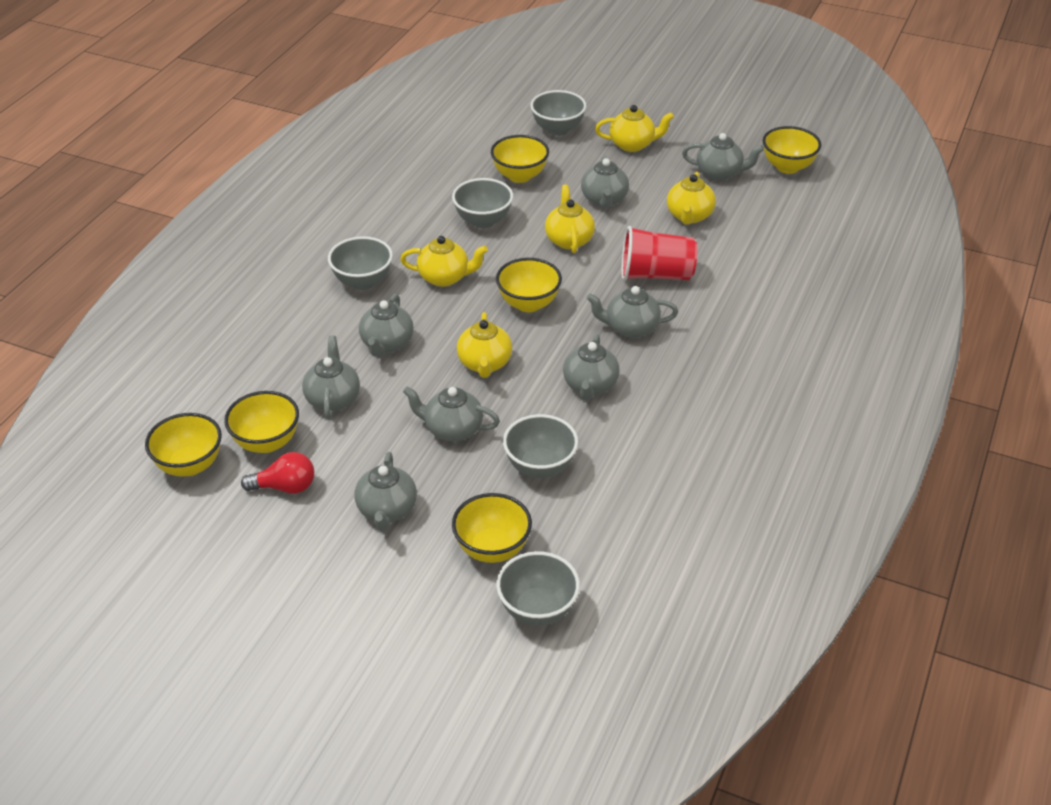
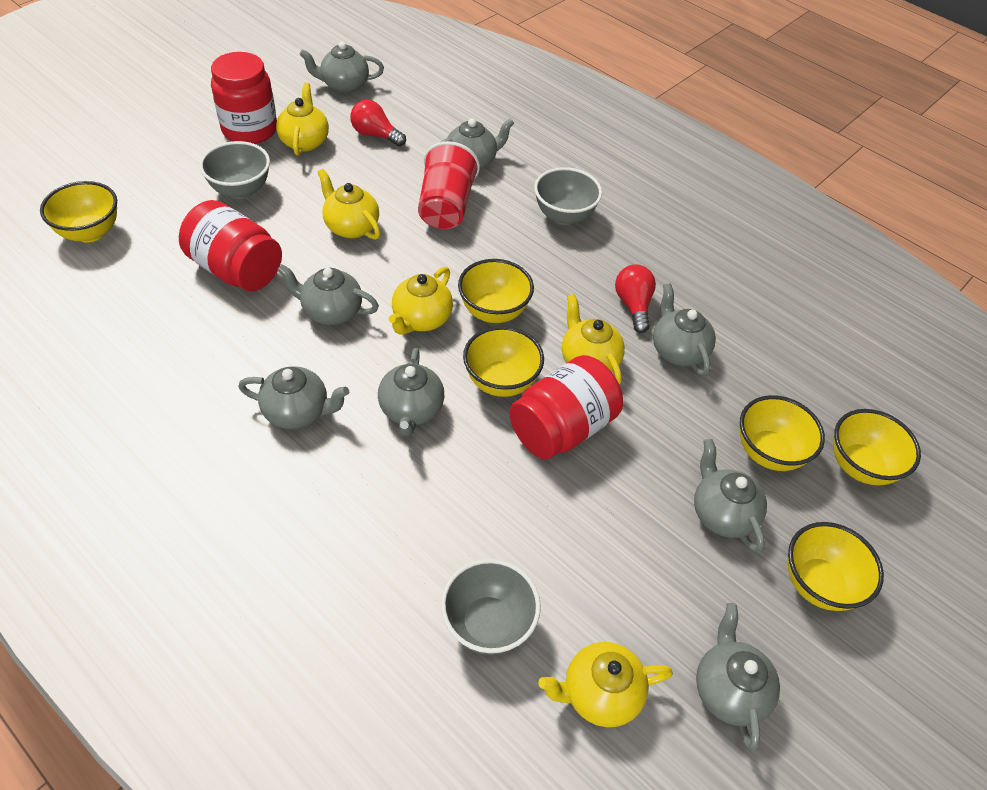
grey bowl: [328,236,393,290] [452,178,513,228] [496,551,580,626] [503,414,578,478] [530,90,586,136] = 5 -> [200,141,270,199] [441,559,541,655] [534,167,602,225] = 3
red jar: none = 0 -> [179,200,282,291] [211,52,277,144] [509,355,623,460] = 3
red light bulb: [241,452,314,494] = 1 -> [350,100,406,146] [615,264,656,333] = 2

